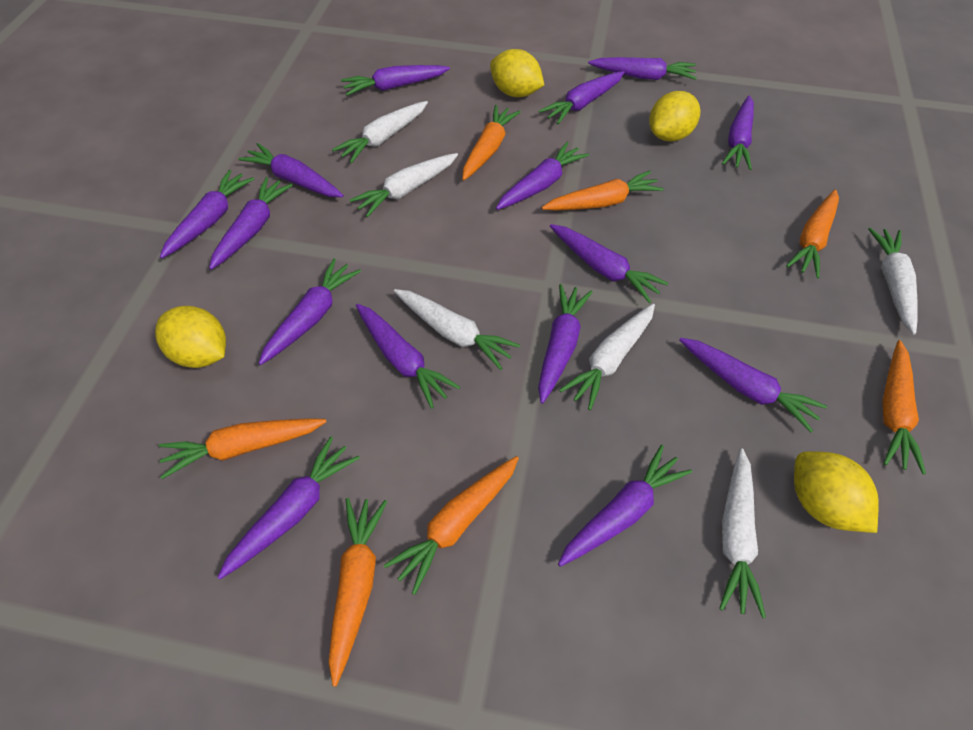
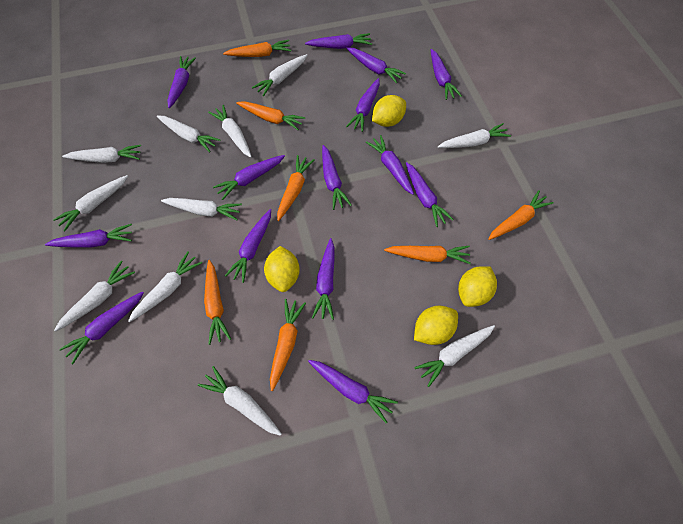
purple carrot: [160,170,254,259] [209,177,293,270] [217,437,360,579] [238,143,344,197] [259,259,361,365] [341,65,450,96] [356,304,460,409] [496,142,589,210] [538,284,592,404] [539,71,624,124] [550,224,668,303] [558,445,692,567] [588,57,697,80] [679,338,827,432] [722,96,754,170] = 15 -> [45,224,132,248] [59,291,144,364] [168,56,196,108] [213,155,285,200] [225,209,271,283] [305,33,372,49] [308,360,398,423] [312,238,334,320] [322,145,352,210] [346,47,406,83] [346,78,380,132] [366,135,414,195] [406,162,454,227] [431,49,462,100] = 14
white carrot: [332,101,428,163] [350,153,458,217] [394,289,520,370] [559,304,655,410] [719,448,766,618] [868,228,918,335] = 6 -> [53,175,128,231] [54,260,135,332] [62,145,141,163] [128,251,202,322] [157,116,221,152] [161,198,242,220] [198,366,282,436] [208,105,252,158] [252,54,307,96] [414,325,495,387] [438,123,511,148] = 11

